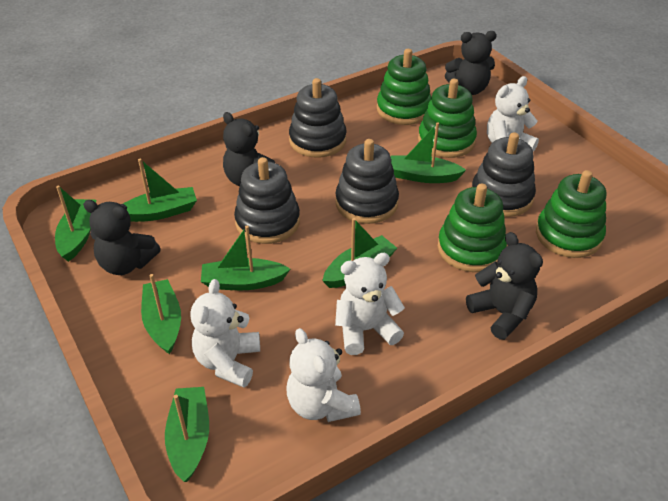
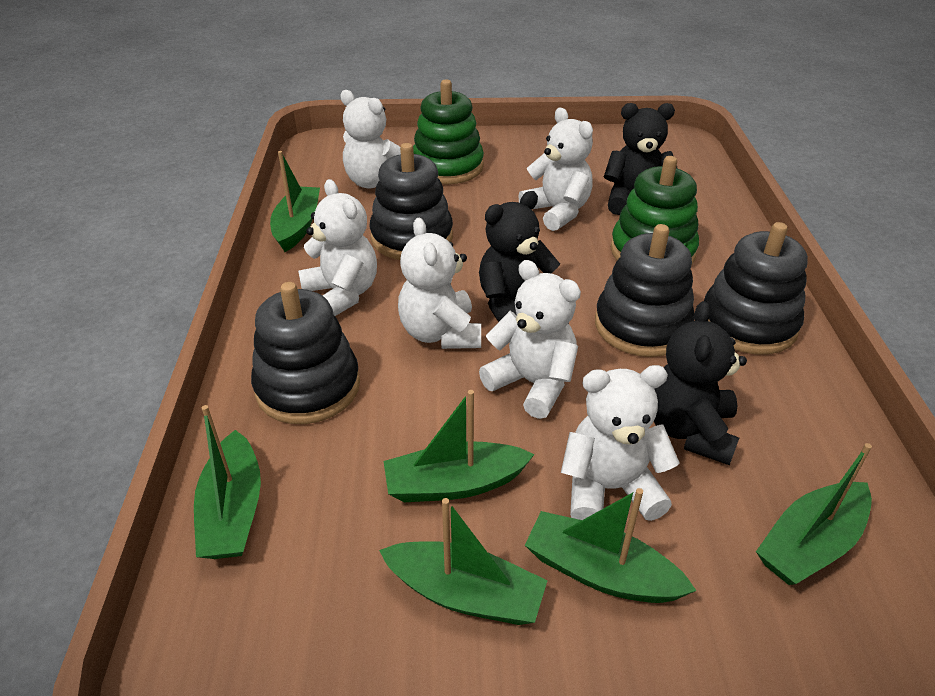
black teddy bear: [83,200,161,275] [223,112,275,186] [445,31,497,95] [466,232,543,340] = 4 -> [479,191,560,322] [604,103,678,215] [654,301,747,465] = 3
green boat: [55,186,96,262] [123,159,197,222] [141,274,181,355] [165,387,209,482] [201,226,290,290] [322,218,397,288] [391,122,466,183] = 7 -> [194,405,261,559] [270,151,320,252] [379,498,548,625] [384,390,535,503] [525,488,697,603] [756,443,872,585] = 6
green stacking toy: [377,49,431,125] [418,79,477,158] [438,184,507,272] [536,170,606,258] = 4 -> [413,79,484,184] [610,156,699,266] = 2
white teddy bear: [190,279,260,388] [286,328,361,422] [335,253,405,355] [487,76,539,152] = 4 -> [298,179,377,316] [340,90,401,189] [398,218,481,349] [479,260,581,419] [518,107,593,231] [561,365,680,521] = 6

